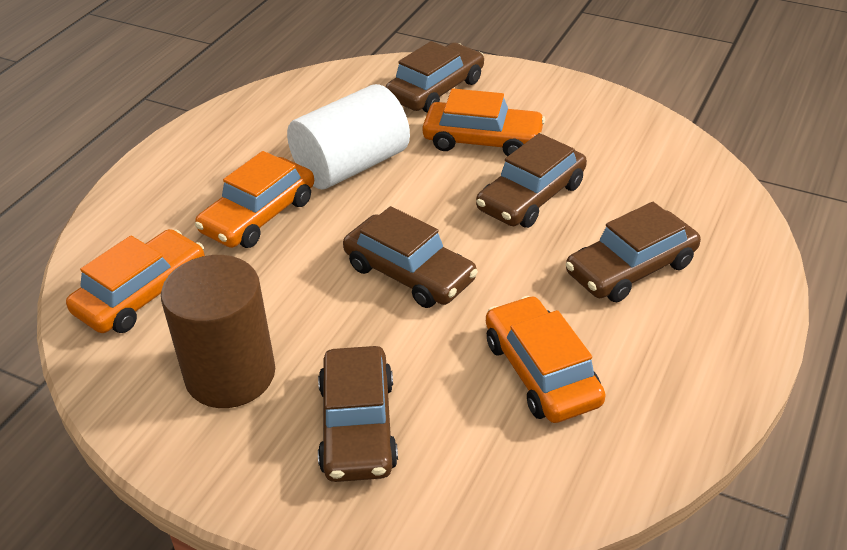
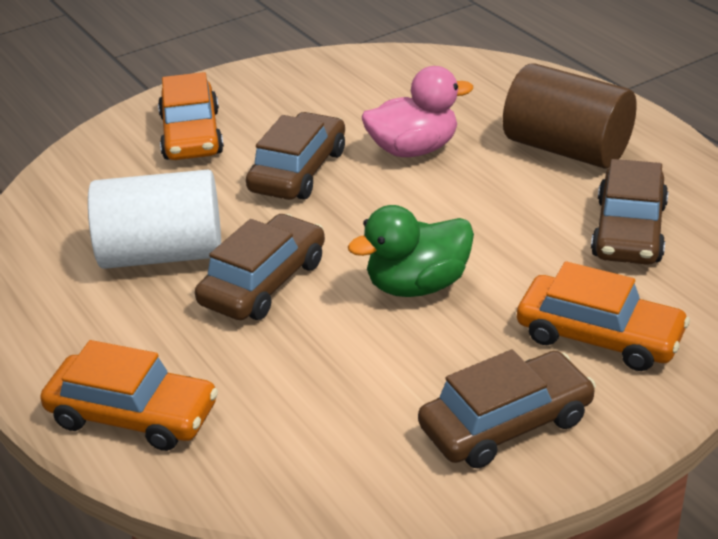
brown car: [318,346,398,482] [343,206,478,308] [386,41,484,113] [476,133,587,228] [566,202,701,302] = 5 -> [195,214,325,320] [246,112,345,200] [418,349,596,468] [591,159,668,265] = 4
green duck: none = 0 -> [348,205,474,297] = 1
orange car: [66,229,205,333] [195,151,314,248] [423,89,545,156] [486,296,606,423] = 4 -> [40,340,218,451] [158,72,224,160] [517,261,690,371] = 3
pink duck: none = 0 -> [362,66,473,157] = 1

